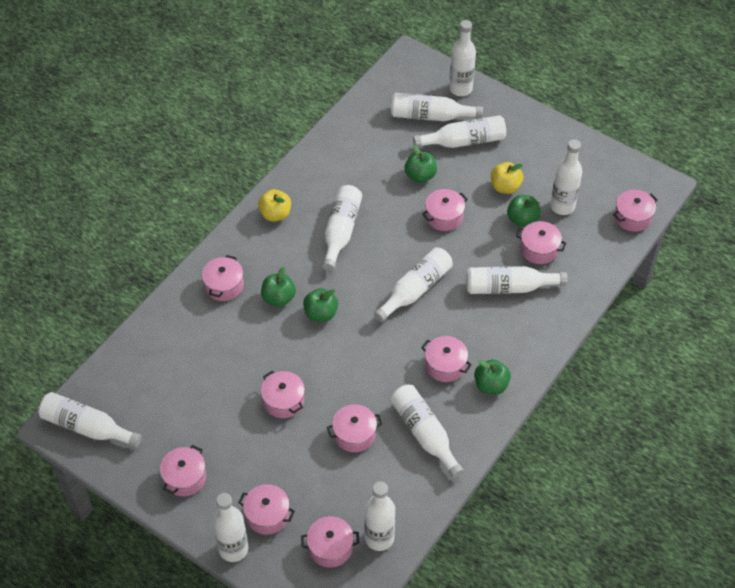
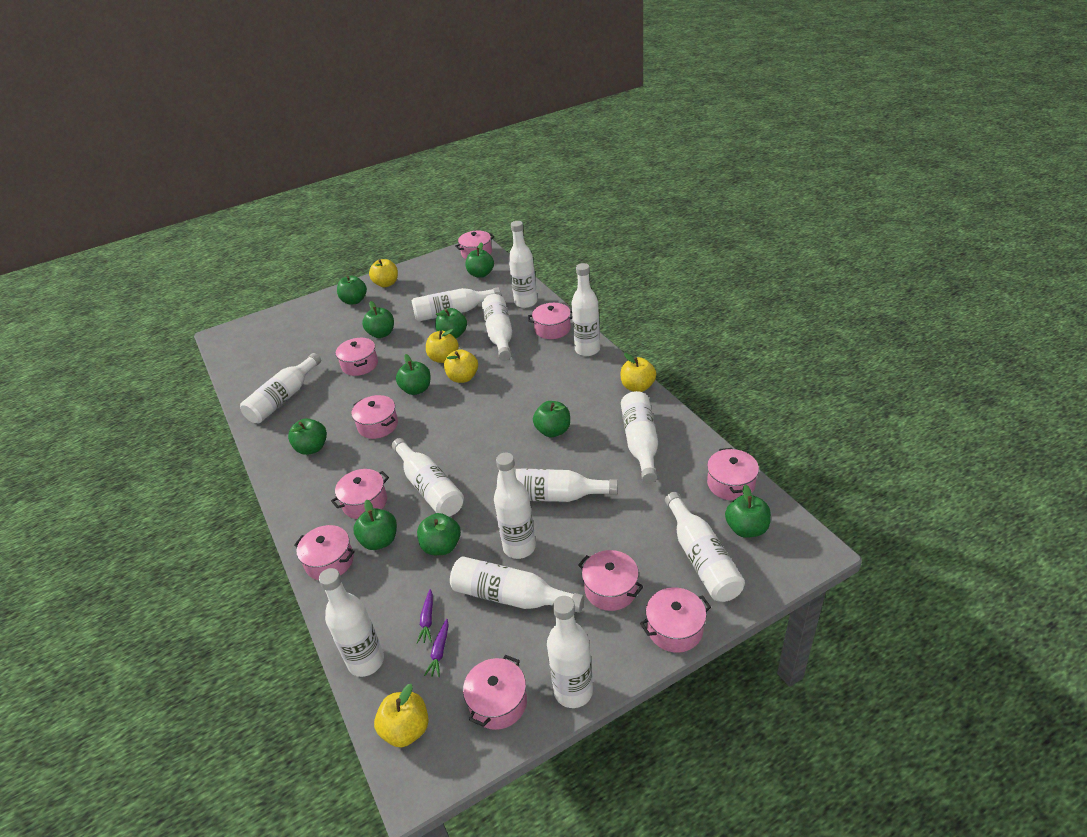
green apple: [261,267,296,307] [303,288,338,322] [405,145,437,183] [474,359,511,395] [507,195,541,227] = 5 -> [288,418,327,455] [337,276,367,304] [353,499,397,550] [362,301,394,338] [396,354,431,395] [417,513,461,555] [435,308,467,338] [466,242,494,278] [533,401,570,437] [725,484,771,538] = 10
purple carrot: none = 0 -> [417,589,433,644] [424,619,449,677] = 2
white bottle: [38,392,142,448] [213,493,248,562] [322,185,362,271] [364,481,395,551] [374,247,453,322] [391,93,483,121] [391,385,464,479] [413,115,506,148] [449,20,476,96] [466,266,568,294] [550,139,583,215] = 11 -> [240,353,321,424] [319,568,384,677] [392,438,464,517] [412,287,501,321] [450,556,584,613] [482,294,512,361] [494,453,536,559] [497,468,618,502] [509,221,537,308] [547,596,593,708] [571,263,600,356] [621,391,658,484] [665,492,745,602] = 13
yellow apple: [258,189,291,221] [491,162,523,194] = 2 -> [369,259,398,287] [374,684,429,747] [426,329,459,363] [444,349,478,383] [621,353,656,392] = 5

